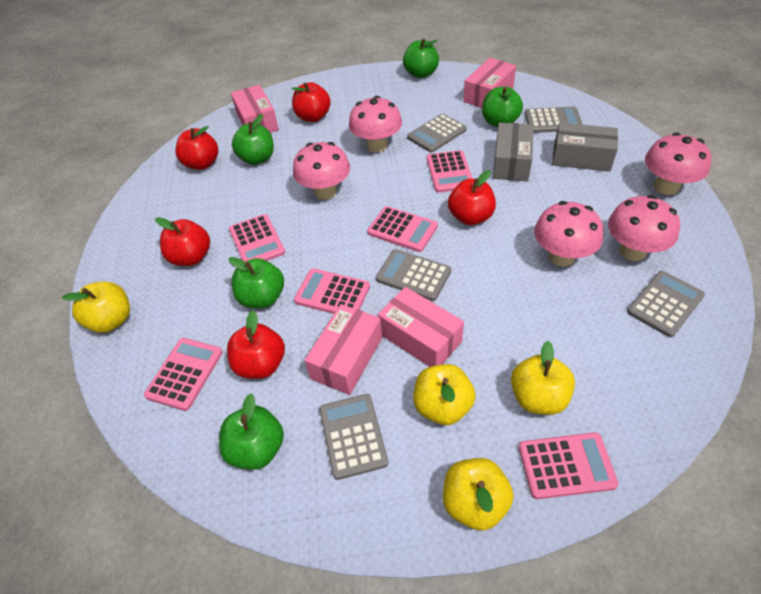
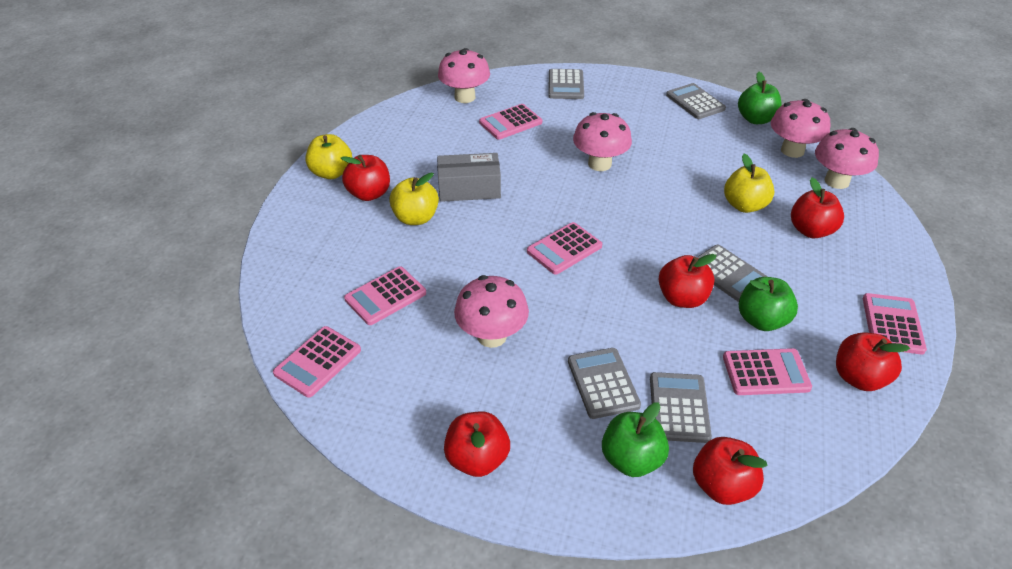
green apple: [219,393,284,470] [228,257,284,308] [232,114,274,165] [403,39,439,78] [482,86,523,127] = 5 -> [602,403,669,477] [738,72,782,124] [739,277,798,331] = 3
grey box: [493,123,533,181] [552,123,618,172] = 2 -> [437,153,501,202] = 1
pink box: [231,85,279,133] [305,304,382,395] [378,287,464,367] [463,58,516,108] = 4 -> none = 0
red apple: [155,217,210,266] [176,126,218,170] [227,310,285,379] [292,82,331,122] [448,170,496,225] = 5 -> [341,155,390,201] [444,412,510,477] [659,254,717,308] [693,437,768,505] [791,178,844,238] [836,333,910,391] = 6
yellow apple: [61,282,130,333] [413,364,476,425] [443,458,514,531] [511,341,575,415] = 4 -> [305,134,352,179] [389,173,439,225] [724,154,775,213] = 3

